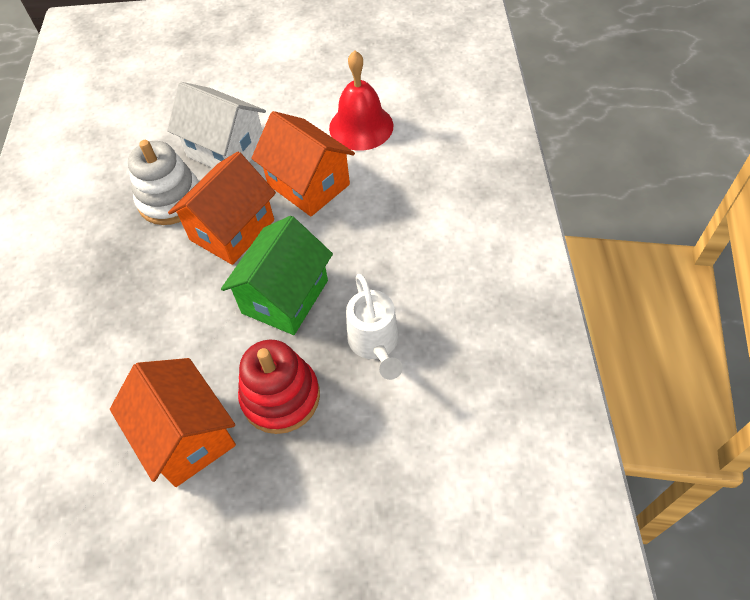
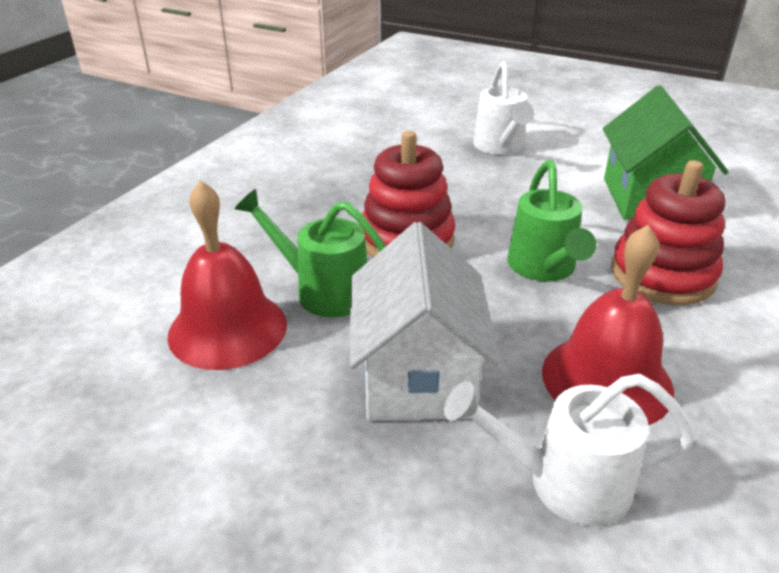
green watering can: none = 0 -> [235,189,386,317] [507,160,596,282] = 2
orange house: [110,358,236,487] [168,152,276,265] [251,111,355,216] = 3 -> none = 0
red bell: [329,50,393,151] = 1 -> [168,180,287,370] [542,225,674,425] = 2
red stacking toy: [238,340,320,434] = 1 -> [363,131,455,257] [611,160,726,305] = 2
white stacking toy: [128,140,199,225] = 1 -> none = 0
white watering can: [346,274,403,380] = 1 -> [444,374,695,527] [473,61,534,155] = 2

